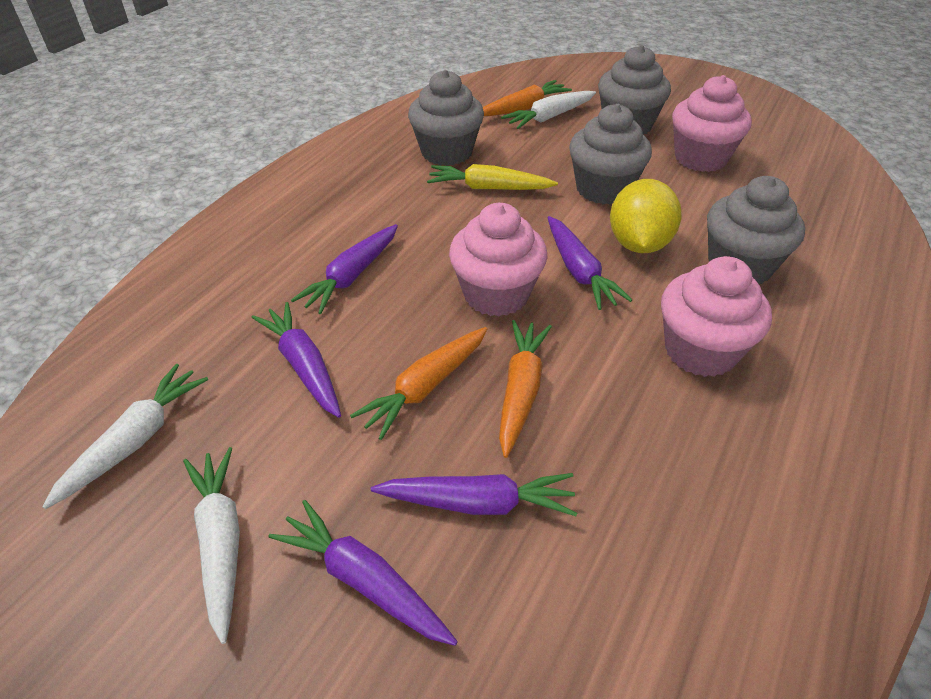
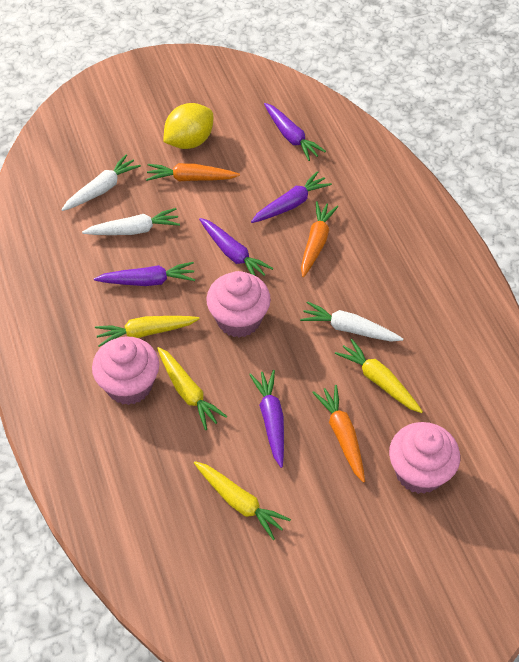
grey cupcake: [408,70,484,166] [569,104,652,204] [598,45,671,135] [707,176,805,284] = 4 -> none = 0
yellow carrot: [427,164,558,190] = 1 -> [95,316,200,347] [157,347,227,430] [194,461,291,540] [335,338,423,413] = 4

